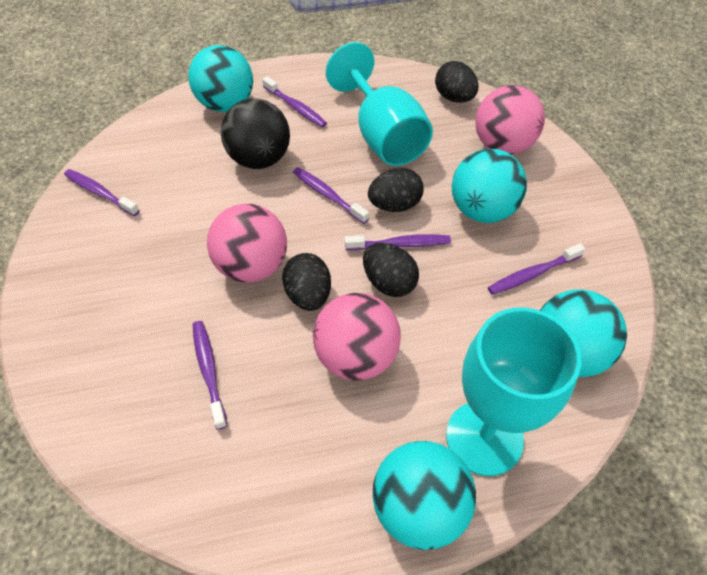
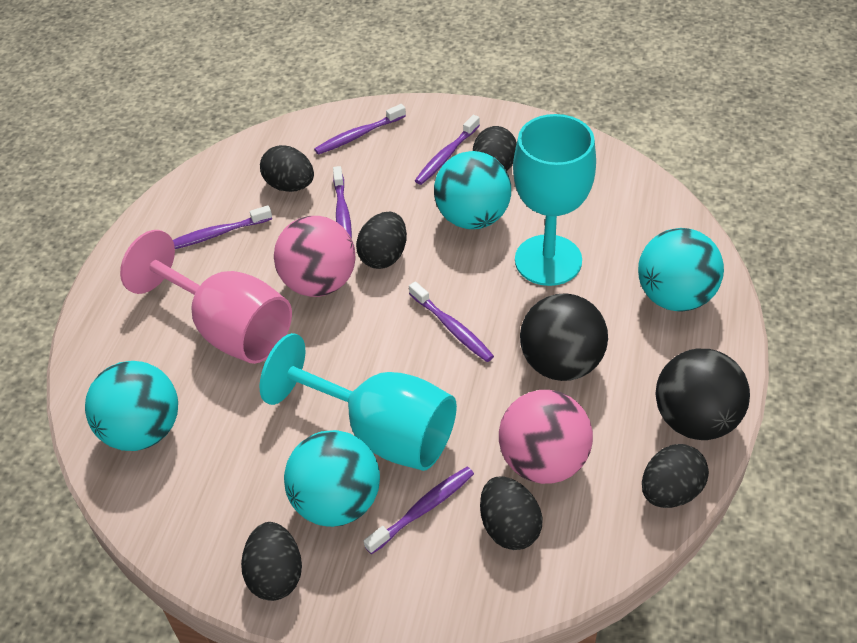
black ball: [221,98,290,169] = 1 -> [520,293,608,381] [655,349,750,440] = 2
black egg: [282,253,331,311] [363,243,419,297] [368,168,424,212] [435,61,478,103] = 4 -> [241,522,302,601] [260,145,314,192] [356,212,407,269] [473,126,517,171] [480,476,543,550] [642,444,709,508] = 6
pink ball: [207,204,287,282] [313,293,401,381] [475,85,545,155] = 3 -> [274,216,356,297] [499,390,593,484] = 2
pink goblet: none = 0 -> [120,230,292,364] = 1

